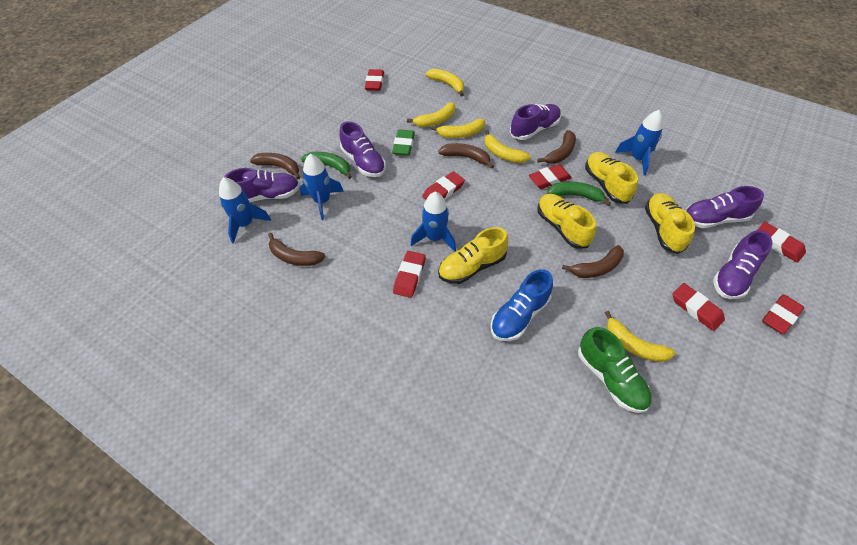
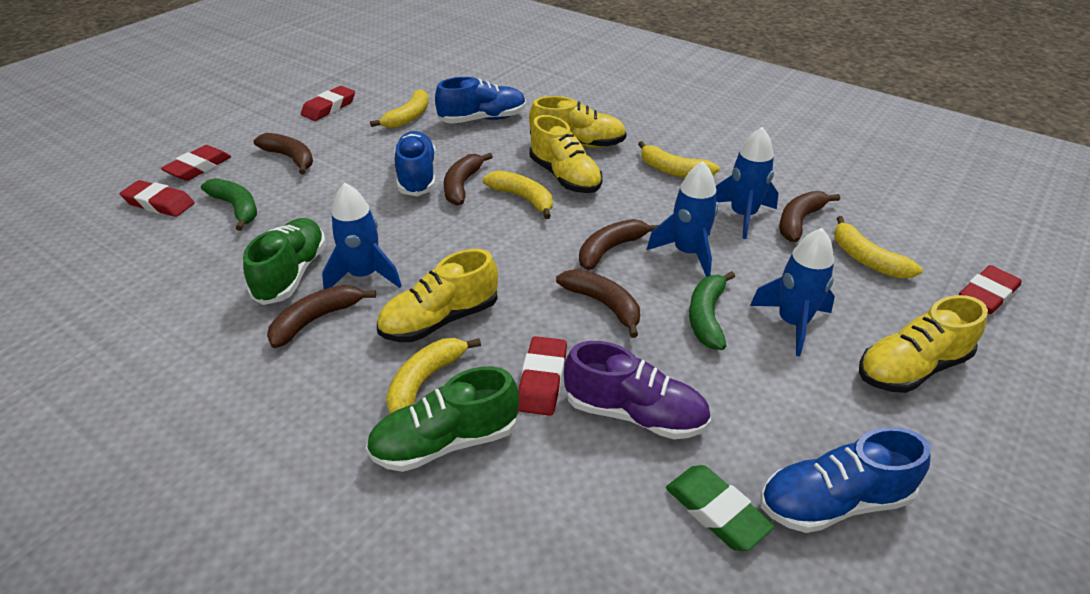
blue shoe: [491,269,553,341] = 1 -> [394,131,436,196] [435,77,526,124] [760,427,931,533] = 3
brown banana: [250,153,300,180] [268,233,326,266] [438,143,494,169] [537,130,576,164] [562,245,624,278] = 5 -> [253,133,313,175] [267,285,376,348] [444,153,493,205] [556,269,640,338] [579,219,659,270] [779,191,840,242] = 6
green shoe: [578,327,652,413] = 1 -> [243,218,326,305] [366,366,519,472] = 2
purple shoe: [224,168,300,202] [339,121,386,177] [510,104,561,140] [685,186,764,228] [713,230,772,299] = 5 -> [564,341,711,439] = 1
red eraser: [365,69,384,91] [393,251,426,298] [422,171,465,200] [529,164,572,189] [672,283,725,331] [757,222,806,263] [762,294,804,334] = 7 -> [120,180,195,217] [161,145,231,181] [301,86,355,121] [518,336,567,416] [959,265,1022,314] = 5

